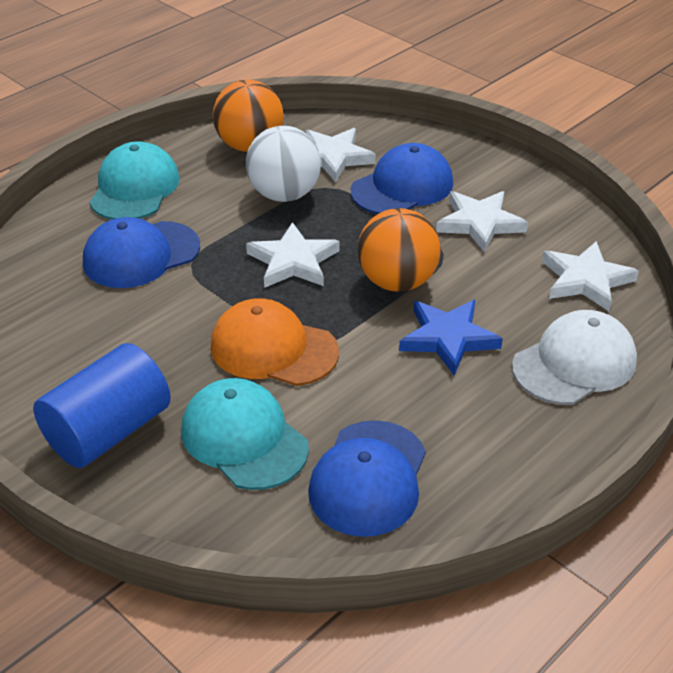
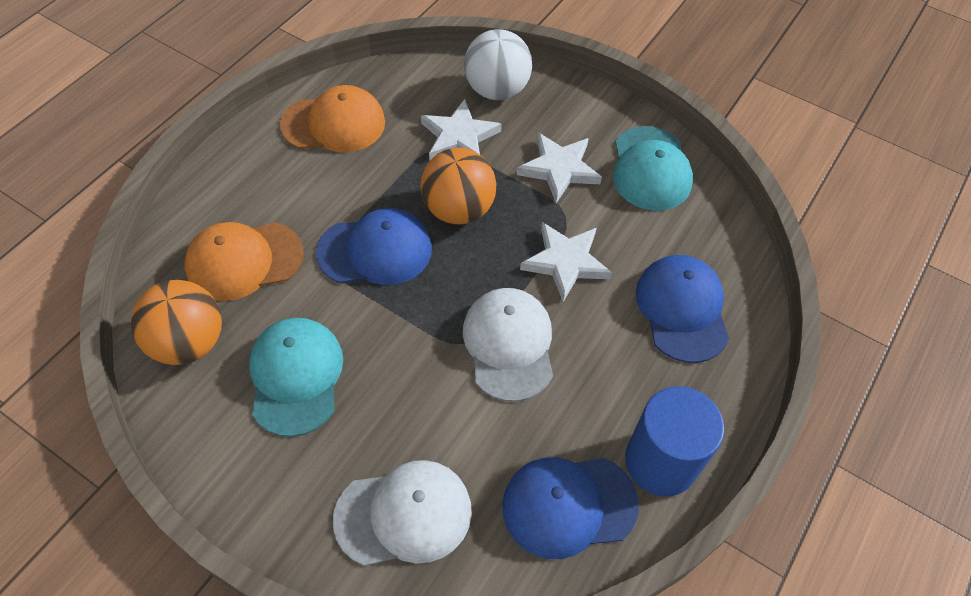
blue star: [399,300,503,376] = 1 -> none = 0
orange cap: [211,298,339,386] = 1 -> [184,222,304,301] [280,85,385,152] = 2
white cap: [512,310,637,405] = 1 -> [333,460,472,566] [463,288,553,402] = 2
white star: [246,222,340,288] [305,128,376,182] [436,191,528,252] [542,241,639,312] = 4 -> [421,99,502,161] [517,133,602,203] [520,222,612,302] = 3

